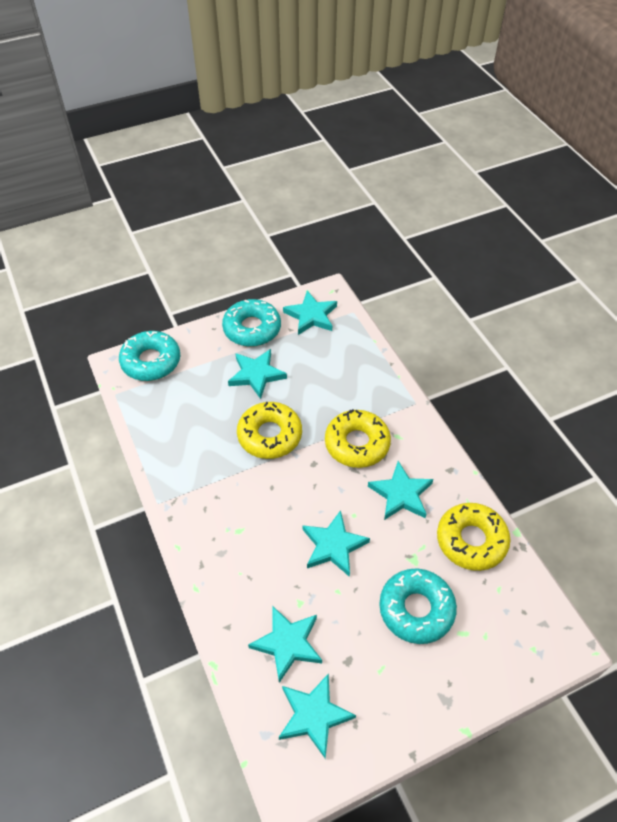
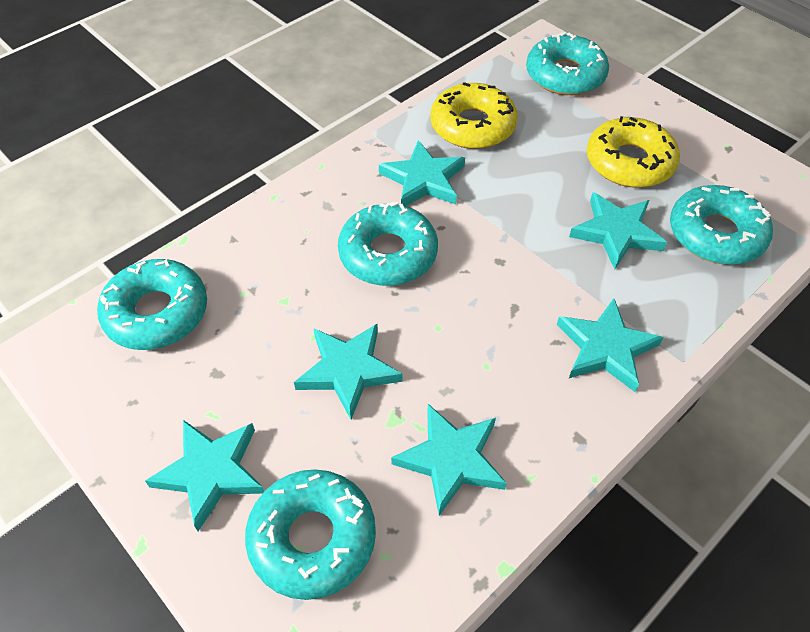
turquoise donut: [119,331,180,381] [222,299,281,347] [379,568,457,644] = 3 -> [97,259,207,350] [245,469,376,600] [338,202,438,286] [526,32,609,95] [670,185,773,265] = 5
yellow donut: [237,402,302,459] [325,409,391,468] [437,503,511,571] = 3 -> [431,82,518,149] [587,116,680,188] = 2

